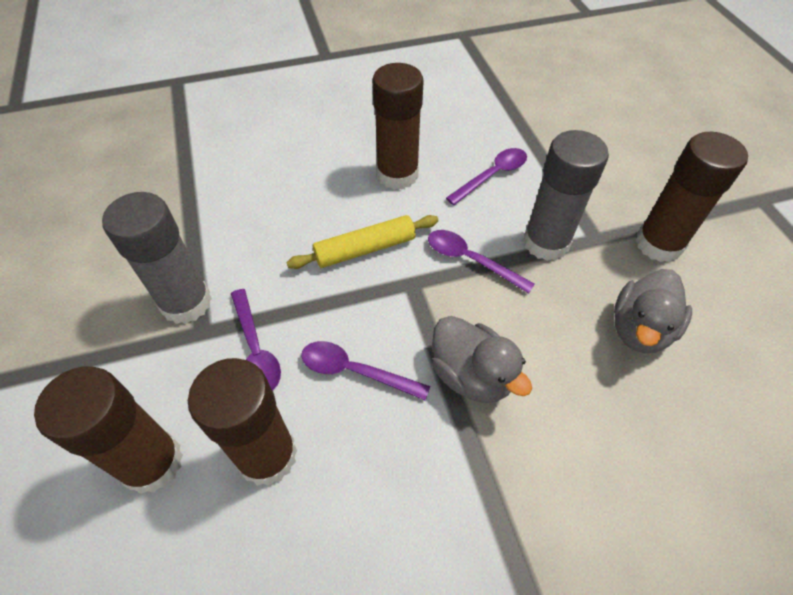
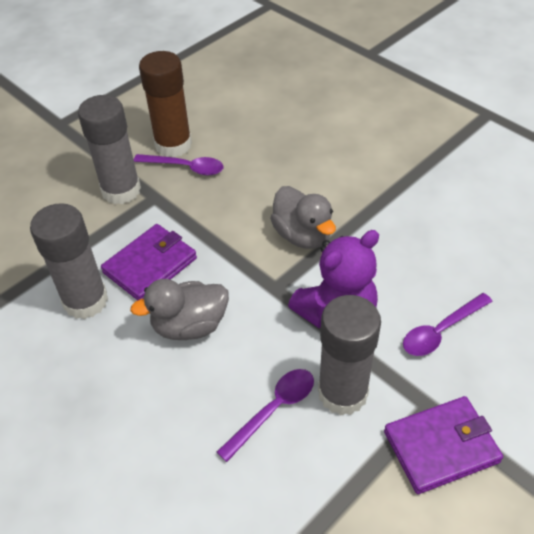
brown glue stick: [34,367,183,494] [188,358,297,486] [372,63,424,190] [635,132,748,262] = 4 -> [139,51,192,157] = 1
grey glue stick: [102,192,212,324] [523,130,609,261] = 2 -> [30,203,108,319] [78,95,141,204] [318,295,381,415] = 3
purple spoon: [231,289,281,390] [301,341,430,401] [428,230,535,294] [446,148,527,205] = 4 -> [134,154,224,176] [217,369,314,462] [403,293,493,356] = 3
purple teddy bear: none = 0 -> [288,230,379,328] = 1
purple wallet: none = 0 -> [101,224,197,300] [384,396,503,494] = 2
yellow rolling pin: [286,215,438,269] = 1 -> none = 0

